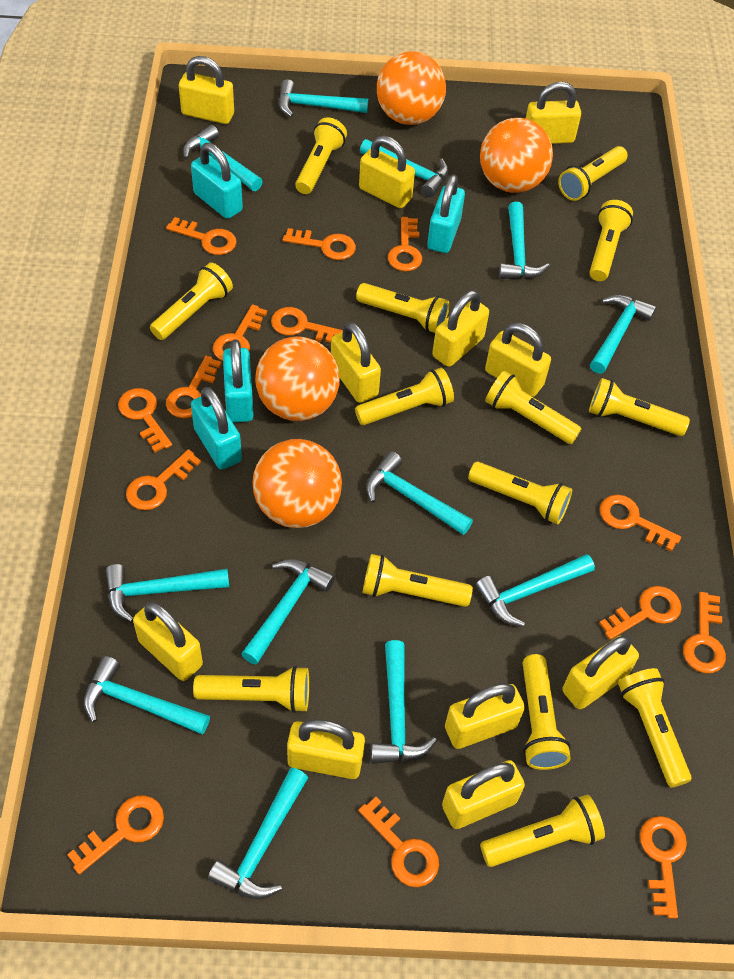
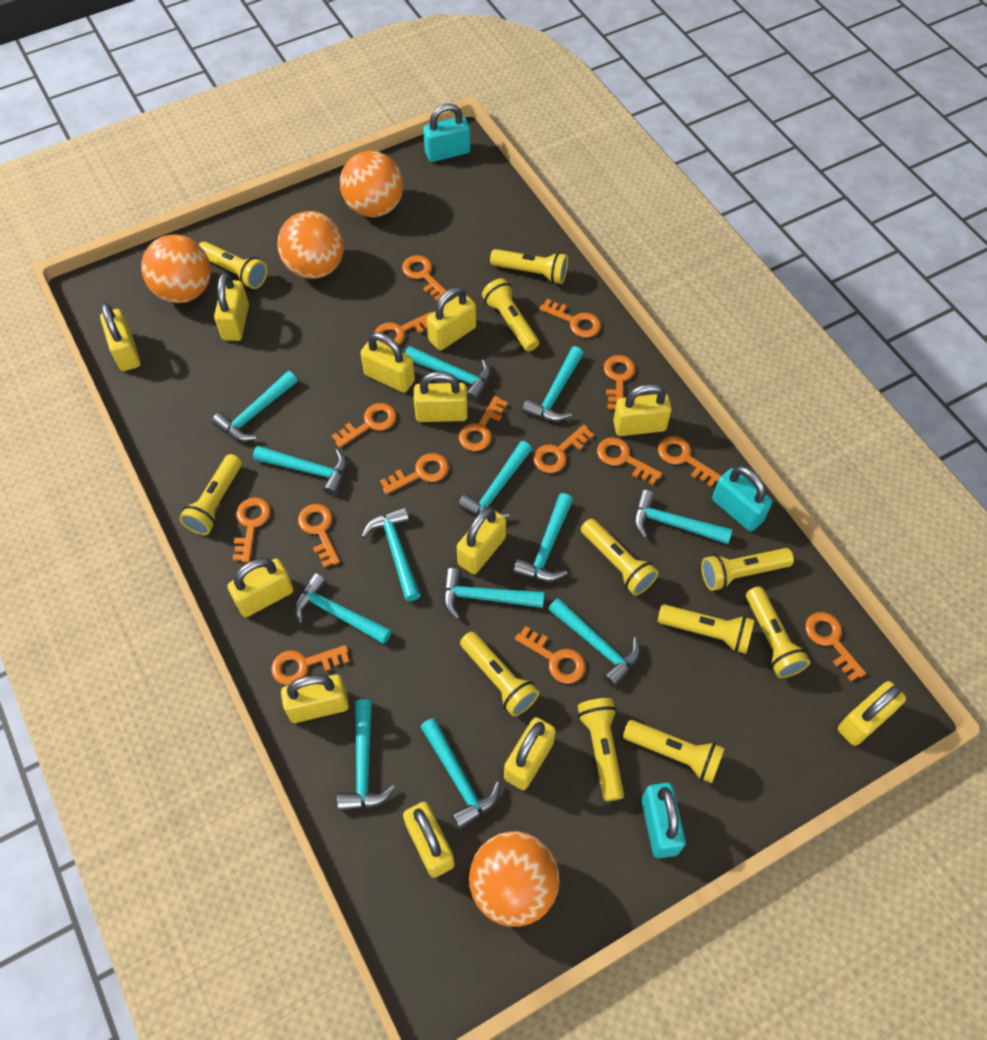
orange key: [67,795,164,875] [118,388,172,452] [126,449,201,510] [166,217,237,255] [166,356,222,418] [213,304,267,361] [271,307,343,343] [283,228,356,260] [358,797,439,887] [388,217,422,272] [599,586,682,640] [600,494,681,552] [640,816,687,919] [683,592,726,673] = 14 -> [233,497,271,563] [271,645,349,685] [298,504,340,568] [332,403,397,448] [374,312,432,346] [380,453,449,494] [402,255,446,301] [459,396,508,451] [515,626,586,684] [533,424,594,473] [539,299,601,338] [597,437,662,485] [604,355,635,410] [658,436,721,487] [805,612,866,681] = 15
turquoise hammer: [84,656,210,735] [106,564,229,622] [183,125,263,191] [208,767,308,900] [241,559,335,665] [279,79,368,117] [360,139,449,197] [366,451,473,535] [370,640,437,764] [476,554,595,627] [498,202,550,279] [590,295,657,374] = 12 -> [212,371,298,441] [253,446,347,496] [294,573,391,644] [337,699,395,811] [361,507,421,601] [405,346,491,402] [420,718,500,829] [443,568,544,620] [458,441,532,518] [513,493,573,582] [522,346,584,421] [548,598,640,687] [634,490,732,544] = 13
turquoise padlock: [191,143,243,219] [191,387,242,470] [223,339,254,422] [427,174,465,253] = 4 -> [423,103,471,162] [642,783,686,858] [712,466,772,531] = 3
yellow flashlight: [150,263,233,340] [193,666,309,713] [295,117,347,194] [355,368,454,425] [356,283,449,333] [363,554,473,607] [468,462,572,524] [480,794,605,867] [485,371,581,444] [523,654,571,770] [558,146,628,201] [589,200,633,281] [589,378,690,436] [618,668,691,788] = 14 -> [179,454,242,535] [199,241,268,289] [460,632,539,716] [482,278,539,352] [490,249,568,284] [577,698,624,801] [581,519,658,596] [623,720,725,783] [658,604,754,654] [701,548,794,591] [746,587,810,678] = 11
yellow padlock: [133,601,203,681] [179,56,234,124] [287,719,365,779] [331,322,381,403] [359,136,415,208] [432,290,489,367] [442,760,525,829] [445,683,525,749] [485,323,551,397] [526,82,581,144] [562,635,639,709] = 11 -> [100,303,140,371] [214,272,249,341] [227,558,294,617] [281,675,349,723] [360,332,415,393] [403,802,455,878] [414,371,468,422] [427,287,476,350] [457,507,506,574] [504,717,556,790] [613,384,672,436] [838,681,906,746] = 12

